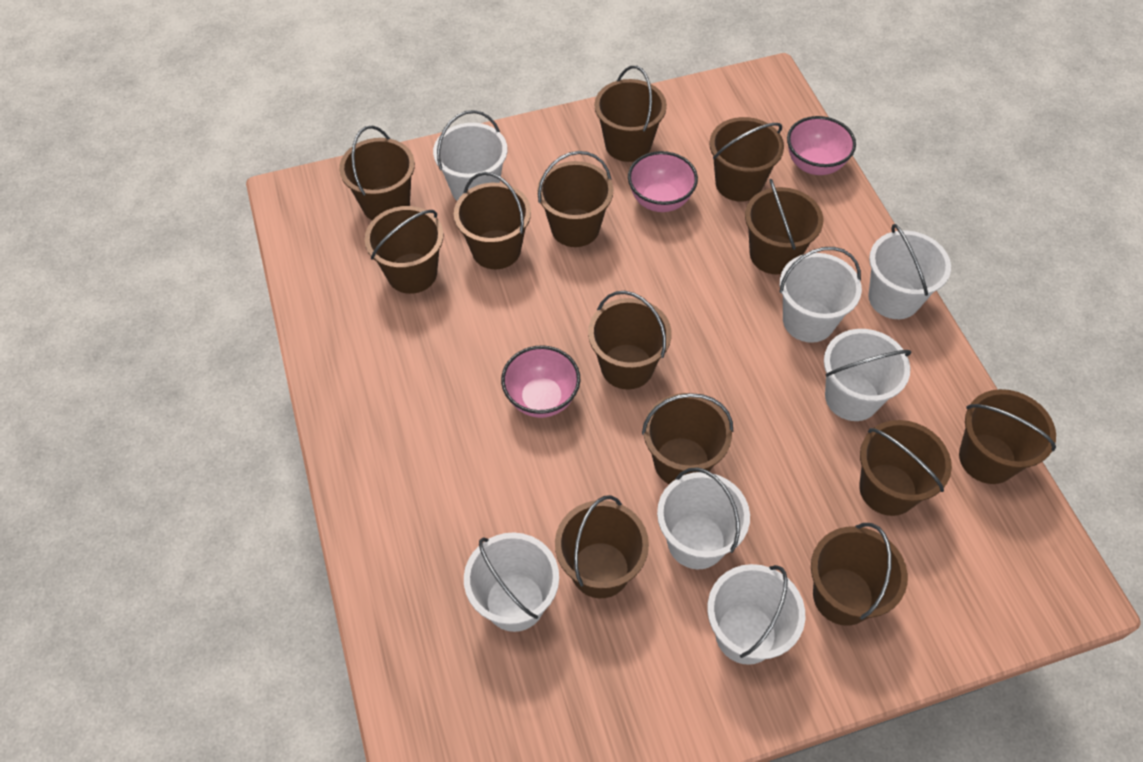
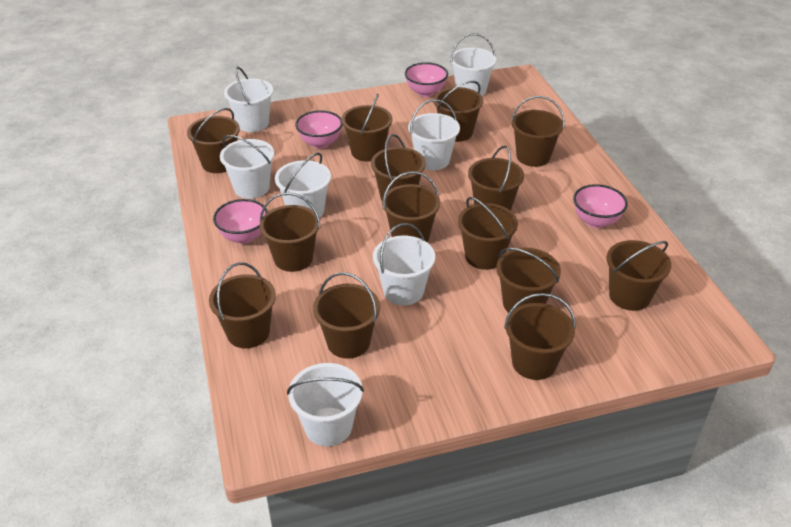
brown bucket: [339,125,415,220] [365,206,443,294] [454,172,531,269] [537,151,613,247] [555,495,649,598] [588,291,672,389] [594,66,667,162] [642,393,733,484] [709,117,784,202] [745,179,823,274] [811,523,908,626] [859,420,952,516] [959,389,1056,484] = 13 -> [187,108,240,173] [209,262,276,348] [260,193,320,272] [313,272,380,359] [341,94,393,162] [371,134,426,201] [382,171,440,242] [434,81,483,142] [458,197,518,270] [468,146,524,211] [497,248,561,313] [504,293,576,380] [511,96,565,167] [607,240,671,311] = 14
pink bowl: [501,345,580,418] [628,151,698,212] [787,116,856,175] = 3 -> [213,199,268,244] [295,110,343,149] [405,62,448,97] [573,184,628,228] = 4

